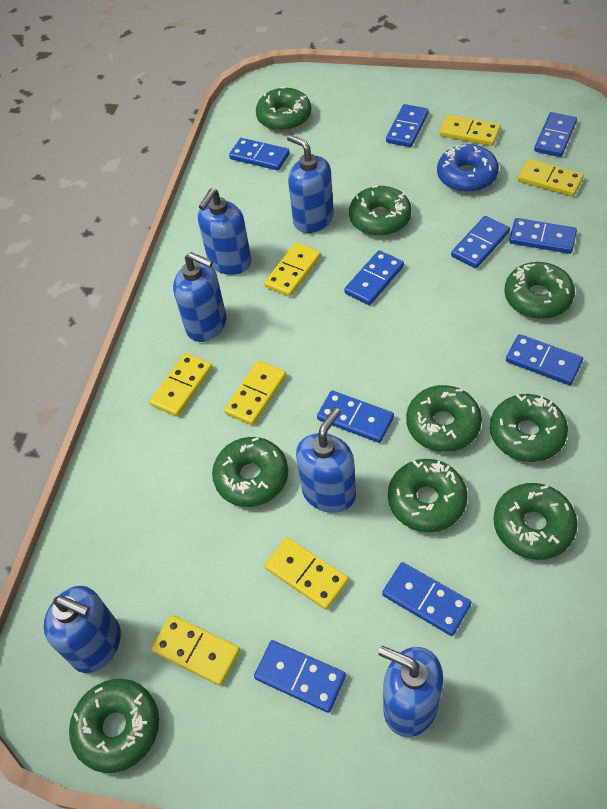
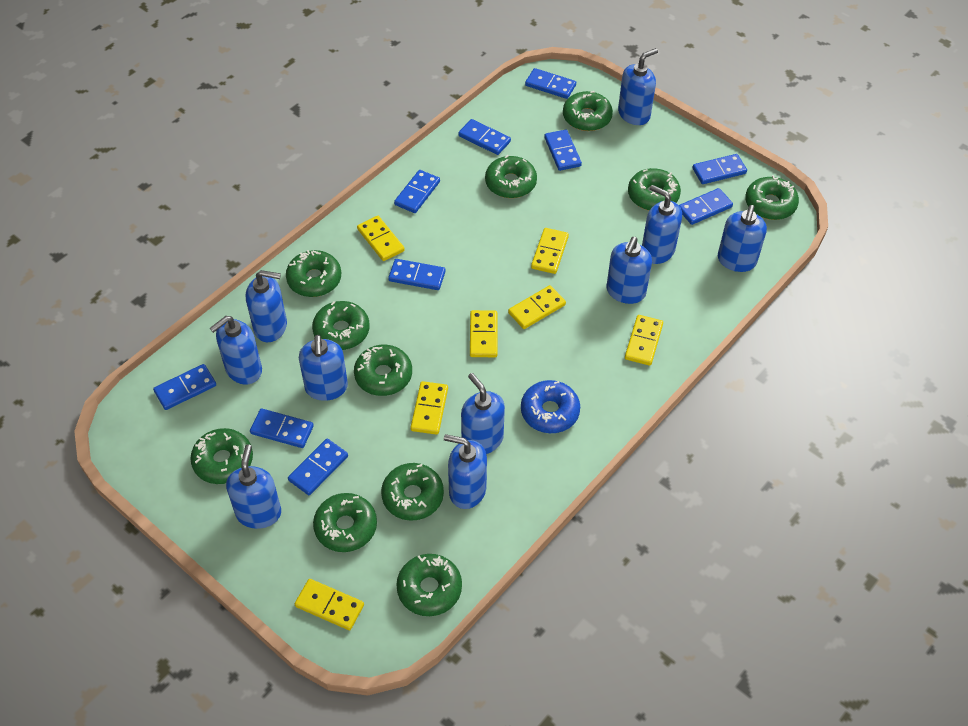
blue soap dispenser: [44,586,121,673] [173,252,227,342] [198,188,252,275] [287,134,334,233] [296,408,356,513] [378,646,443,737] = 6 -> [210,316,262,385] [226,444,281,529] [246,270,287,342] [299,335,348,401] [444,434,487,509] [461,373,505,454] [606,237,652,304] [618,48,658,125] [642,185,682,264] [718,205,767,272] = 10
green donut: [69,679,159,773] [212,437,288,507] [256,87,311,131] [349,185,411,236] [388,459,467,532] [406,385,482,452] [490,394,568,462] [493,483,578,560] [504,262,575,319] = 9 -> [190,428,253,484] [286,250,341,297] [312,301,370,350] [313,493,377,552] [354,345,412,396] [381,463,444,521] [396,554,462,616] [485,155,537,198] [563,91,613,131] [628,168,681,211] [745,175,799,220] = 11

